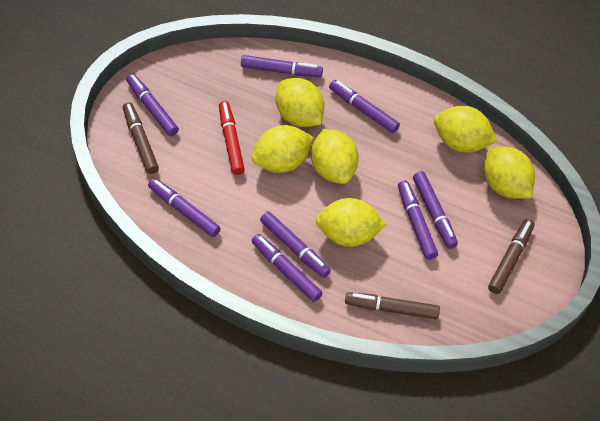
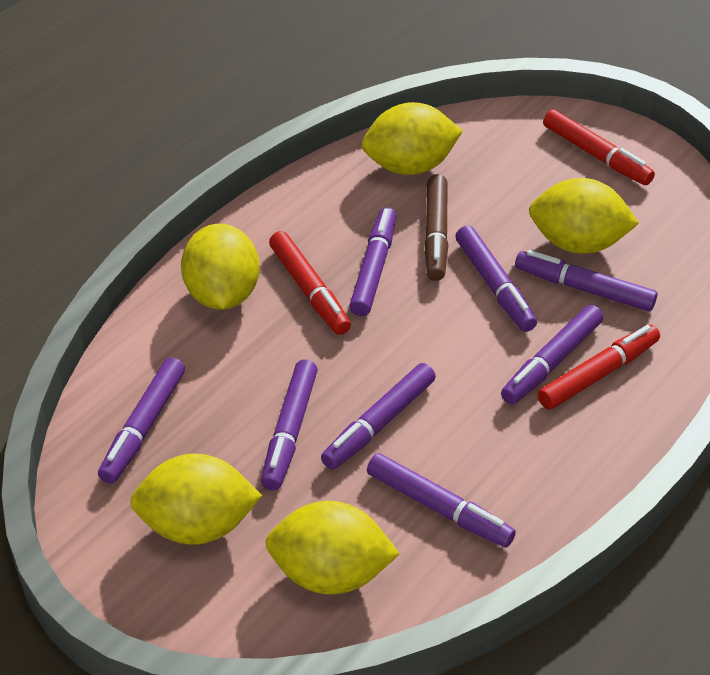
brown marker: [123,102,159,174] [345,292,440,319] [488,219,535,294] = 3 -> [424,174,448,281] = 1
red marker: [219,101,245,175] = 1 -> [269,231,351,335] [538,325,660,410] [543,109,655,185] = 3
yellow lemon: [252,125,314,173] [276,78,324,127] [311,129,359,184] [316,198,386,247] [434,106,497,153] [484,146,535,199] = 6 -> [130,453,262,545] [181,224,260,310] [265,501,400,594] [362,102,463,175] [529,178,639,254] = 5

